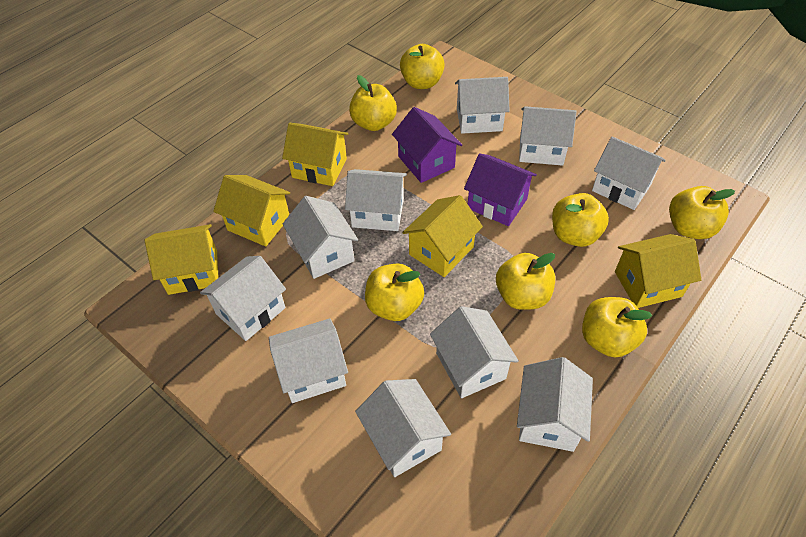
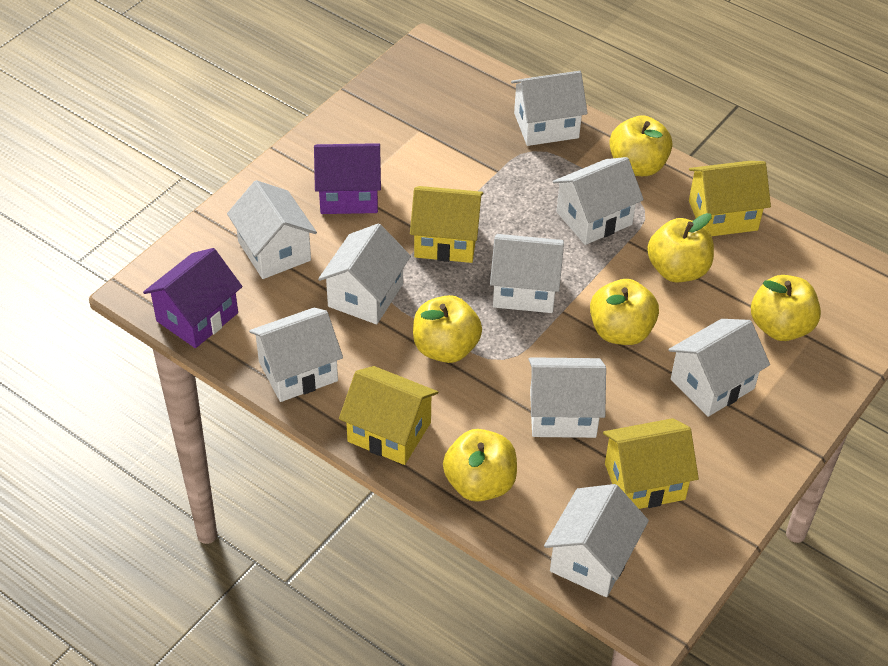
white house: [200,256,286,341] [269,318,348,403] [283,196,358,279] [345,169,407,231] [355,379,451,477] [430,306,519,398] [455,77,510,134] [517,357,593,452] [519,106,576,166] [592,137,666,210] = 10 -> [227,180,317,279] [249,307,343,402] [318,223,411,324] [490,234,564,313] [511,71,588,146] [528,357,606,438] [544,484,649,597] [553,157,644,245] [668,319,770,417] = 9
yellow apple: [349,75,397,131] [365,263,424,321] [400,44,445,89] [496,253,555,310] [552,193,609,247] [582,297,652,358] [669,186,735,239] = 7 -> [413,295,482,363] [443,429,517,502] [590,279,659,345] [609,115,672,176] [647,213,714,282] [751,275,821,341] = 6
yellow house: [145,224,219,295] [213,175,290,247] [282,123,348,186] [402,195,483,277] [615,234,701,308] = 5 -> [339,366,438,465] [410,186,483,263] [603,418,699,509] [689,161,771,236] = 4

